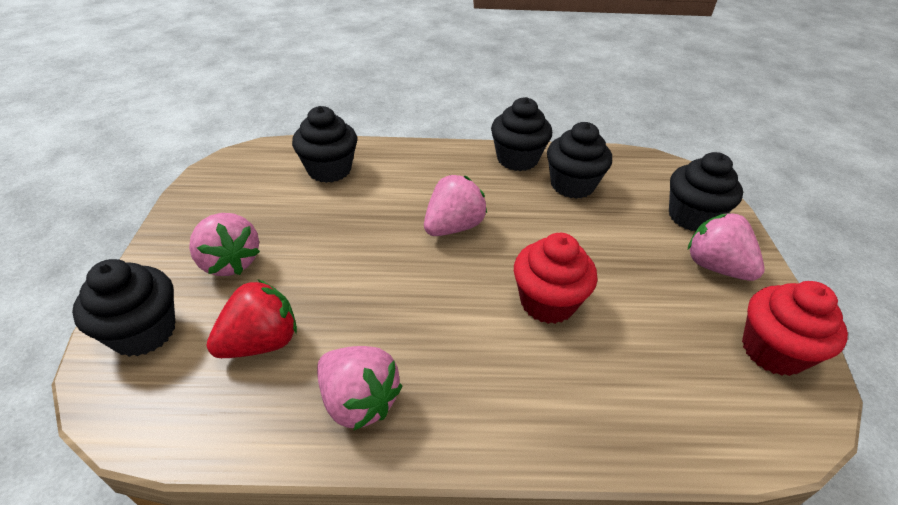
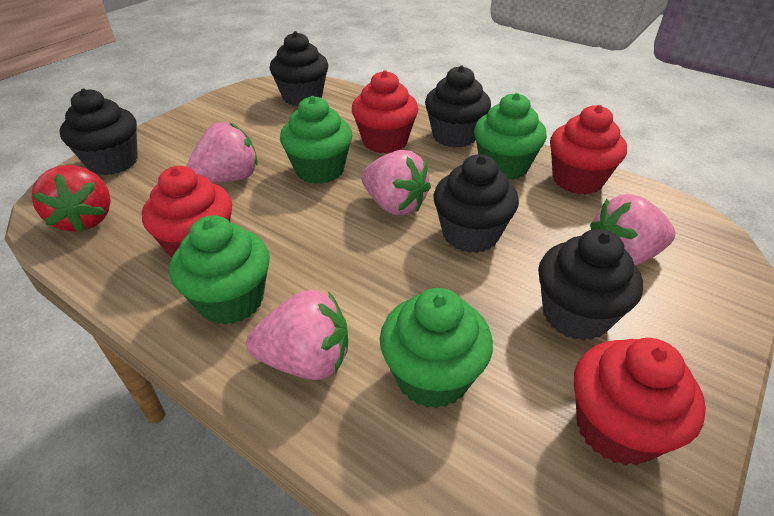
green cupcake: none = 0 -> [170,215,270,325] [280,96,352,184] [380,288,493,409] [474,93,547,180] = 4
red cupcake: [514,233,597,324] [742,281,848,376] = 2 -> [142,166,232,258] [352,70,418,153] [550,105,627,195] [574,338,706,466] = 4

